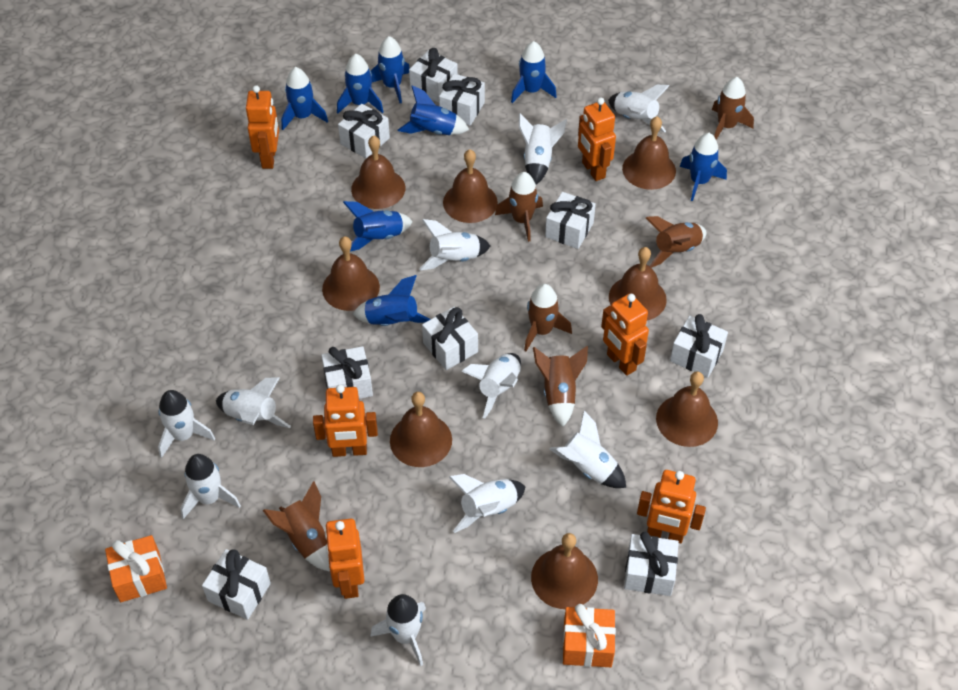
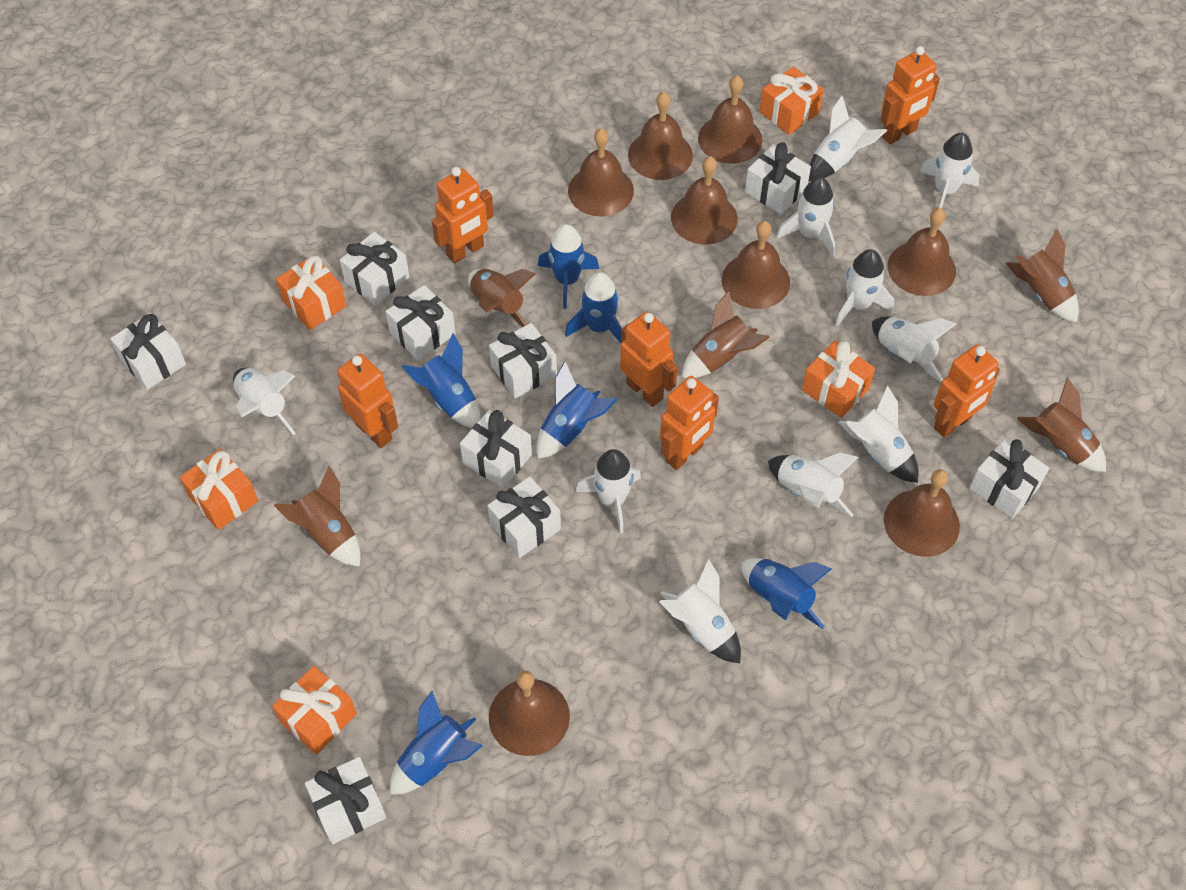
blue rocket: [281,67,328,130] [337,54,383,113] [343,201,413,252] [353,275,431,326] [371,36,410,103] [398,85,469,135] [511,41,557,103] [680,133,727,201] = 8 -> [390,691,483,794] [402,333,480,428] [536,361,618,459] [538,224,599,309] [565,272,622,343] [741,558,832,629] = 6
brown rocket: [263,481,330,572] [495,172,543,242] [524,284,572,351] [533,346,588,427] [646,216,707,268] [712,77,754,140] = 6 -> [274,466,361,567] [468,269,536,327] [682,291,770,378] [1005,229,1079,322] [1017,378,1106,472] = 5
orange gift: [105,535,167,602] [563,604,616,667] = 2 -> [180,449,258,530] [272,666,357,755] [276,255,347,330] [759,67,824,135] [802,340,875,418] = 5

